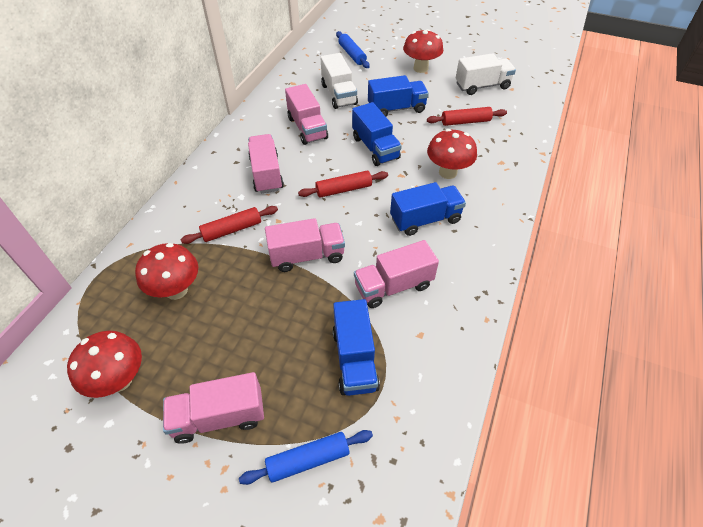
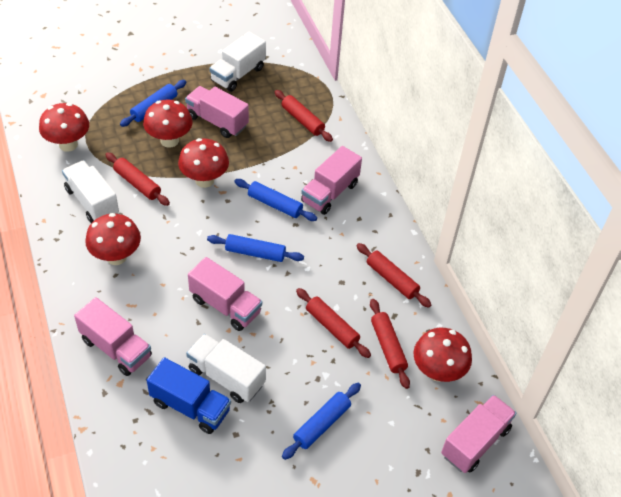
blue rolling pin: [239,430,373,485] [336,31,369,68] = 2 -> [120,80,186,127] [207,234,304,262] [234,179,317,221] [282,383,361,460] = 4
blue truck: [332,299,380,396] [352,102,402,166] [368,75,429,116] [390,182,466,236] = 4 -> [147,357,231,434] = 1
red mushroom: [67,331,142,398] [135,243,198,300] [403,29,443,73] [427,129,477,179] = 4 -> [39,103,89,152] [85,213,141,265] [143,100,192,148] [178,138,229,188] [413,328,472,382] = 5
red rolling pin: [181,206,278,244] [298,171,388,198] [427,107,507,126] = 3 -> [105,153,170,206] [275,90,333,142] [296,288,371,358] [357,243,431,308] [370,299,410,389] = 5
white truck: [320,53,358,109] [456,53,516,95] = 2 -> [62,160,119,223] [186,334,266,403] [210,32,266,92] = 3

